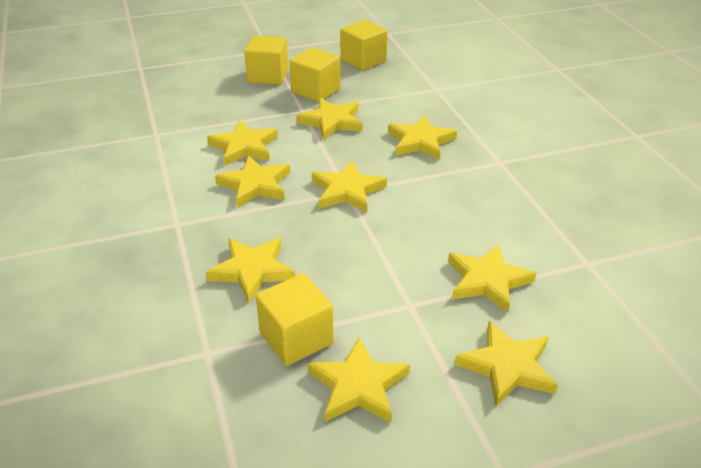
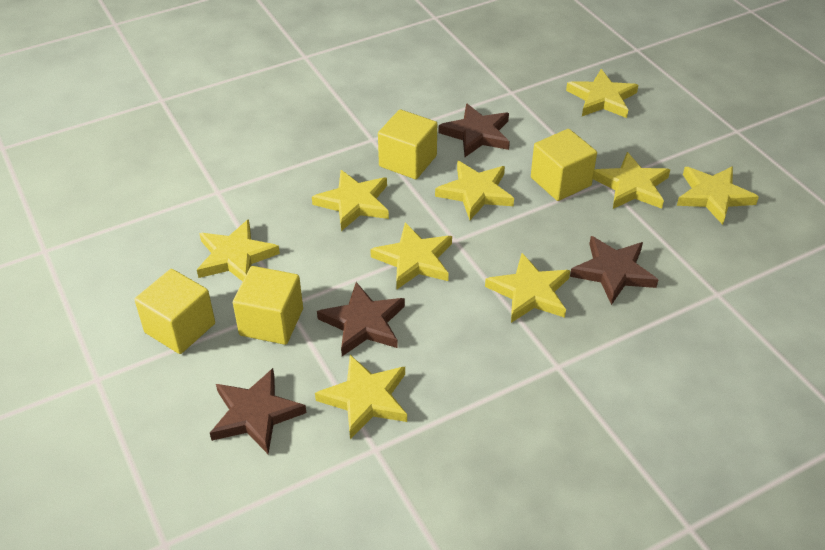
brown star: none = 0 -> [210,368,306,454] [317,282,405,356] [439,103,510,157] [570,236,658,305] = 4

